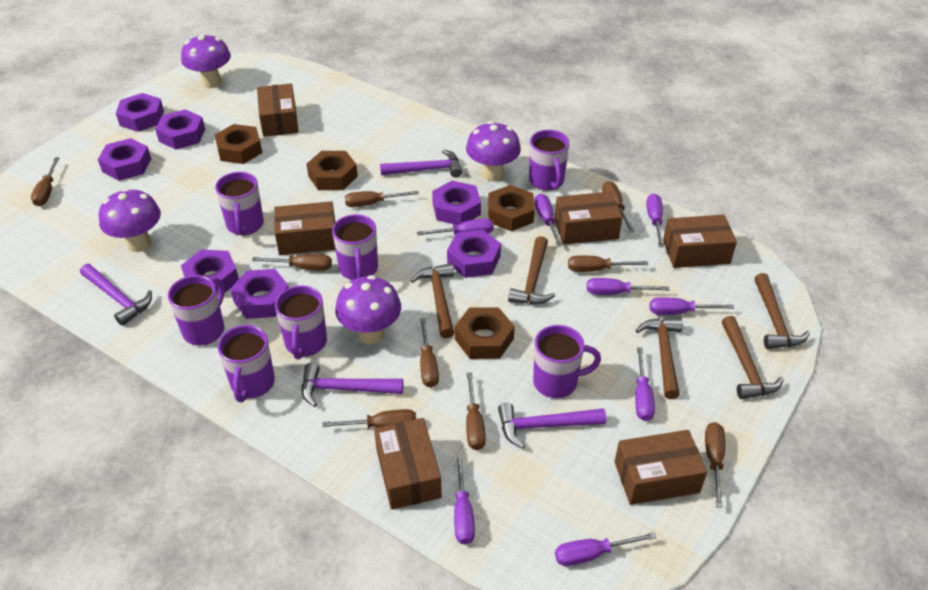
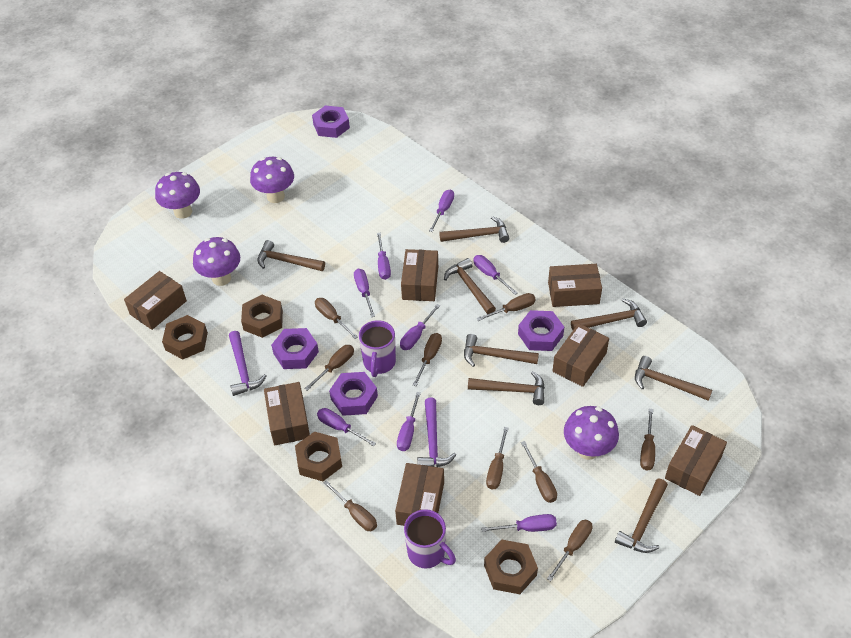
brown box: [257,84,299,137] [274,201,335,255] [374,418,442,509] [555,191,622,245] [615,430,707,505] [663,215,737,268] = 6 -> [124,271,187,330] [264,382,310,445] [395,463,444,526] [401,249,438,301] [548,264,602,307] [553,323,609,387] [665,425,727,496] = 7
brown hammer: [411,263,454,338] [508,236,555,304] [636,318,683,399] [722,316,784,399] [754,273,810,349] = 5 -> [257,240,325,271] [439,216,509,243] [444,258,496,314] [464,334,539,367] [468,371,545,405] [571,299,647,330] [615,479,668,553] [635,356,712,401] = 8
purple hammer: [80,264,152,326] [302,363,403,407] [380,149,462,178] [498,403,606,448] = 4 -> [229,331,266,396] [417,398,456,467] = 2
purple mug: [168,275,225,345] [215,172,264,235] [217,325,275,402] [275,285,327,359] [332,214,378,280] [529,130,569,190] [533,325,601,398] = 7 -> [359,320,396,377] [404,509,456,568] = 2
purple nut: [98,138,151,181] [116,93,164,132] [155,109,205,150] [181,250,239,296] [230,269,289,319] [432,181,481,225] [447,230,501,278] = 7 -> [271,328,319,369] [312,106,350,138] [329,372,378,416] [518,310,564,351] = 4

